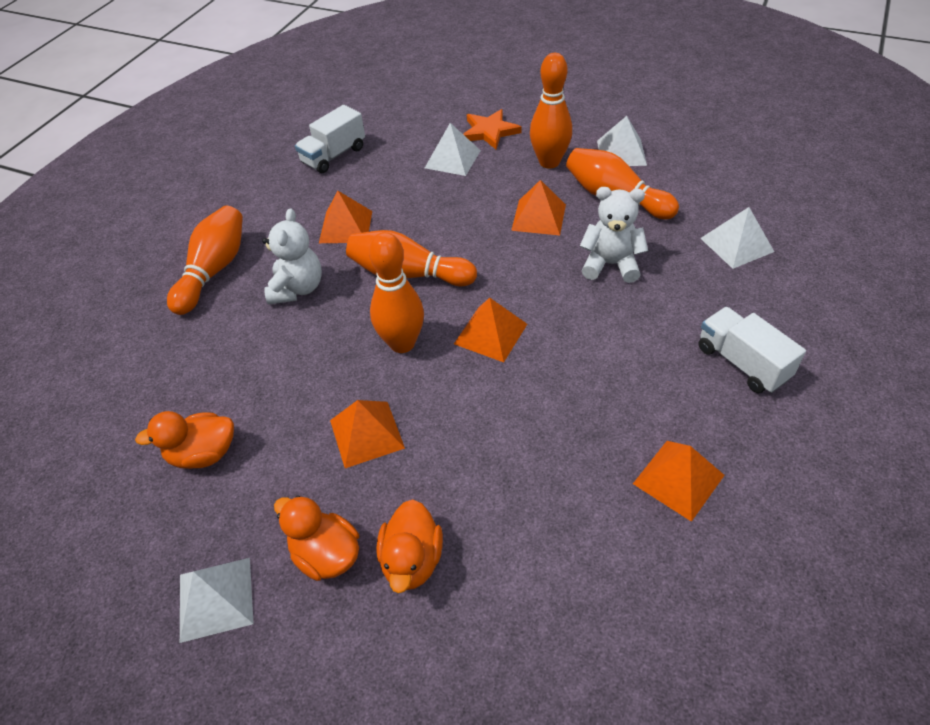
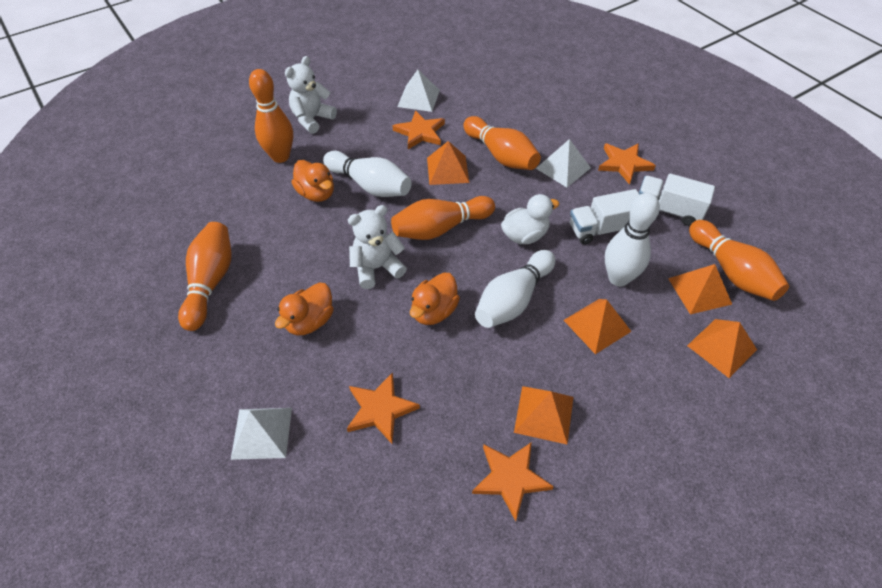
orange star: [463,109,521,149] = 1 -> [347,372,420,444] [393,110,445,149] [472,442,554,521] [598,144,656,185] = 4
white bowling pin: none = 0 -> [323,151,412,197] [475,250,555,328] [605,193,660,287] = 3
white duck: none = 0 -> [501,194,559,244] = 1
white pyramid: [180,558,254,643] [425,123,481,176] [597,116,647,166] [700,207,774,269] = 4 -> [231,408,292,460] [397,70,440,112] [536,139,591,187] = 3

